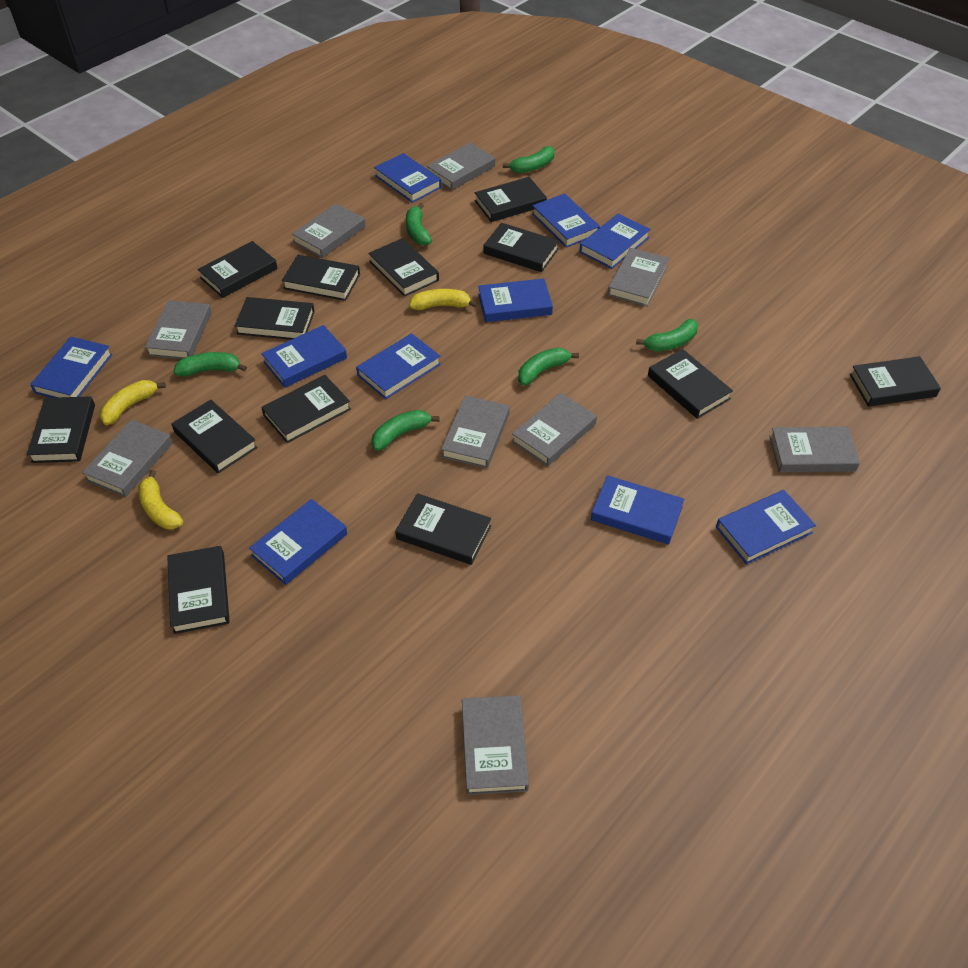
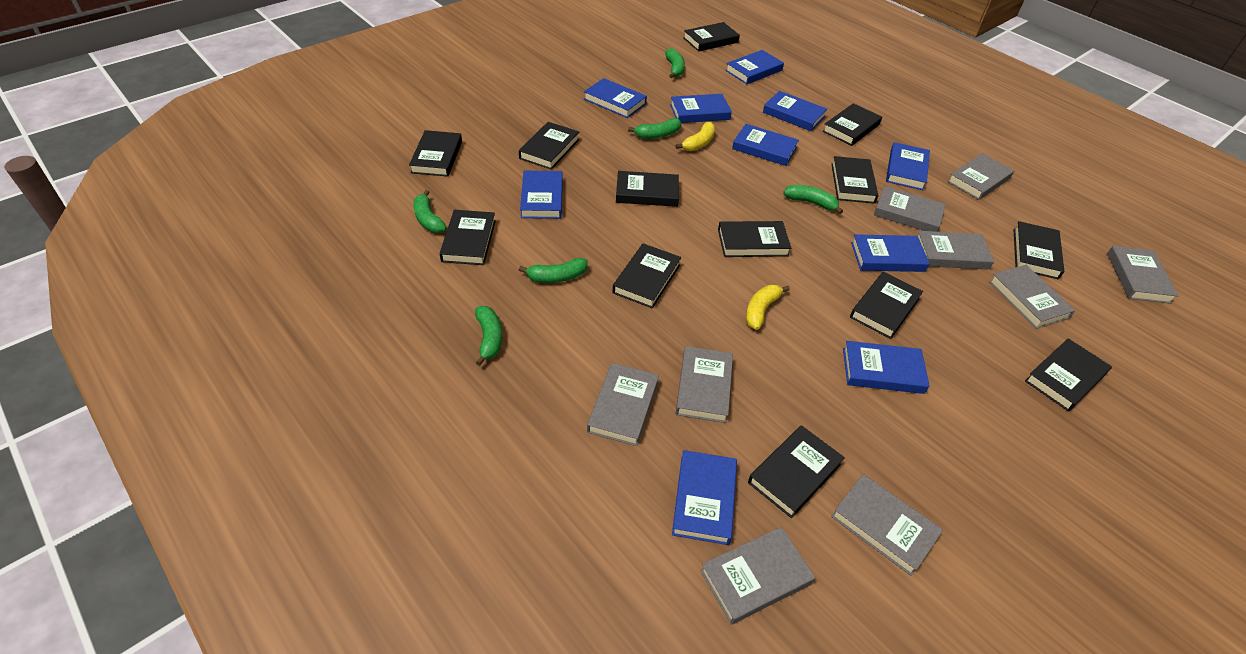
yellow banana: [100,380,166,425] [138,470,183,529] [409,289,478,310] = 3 -> [676,122,715,151] [746,285,790,330] = 2

